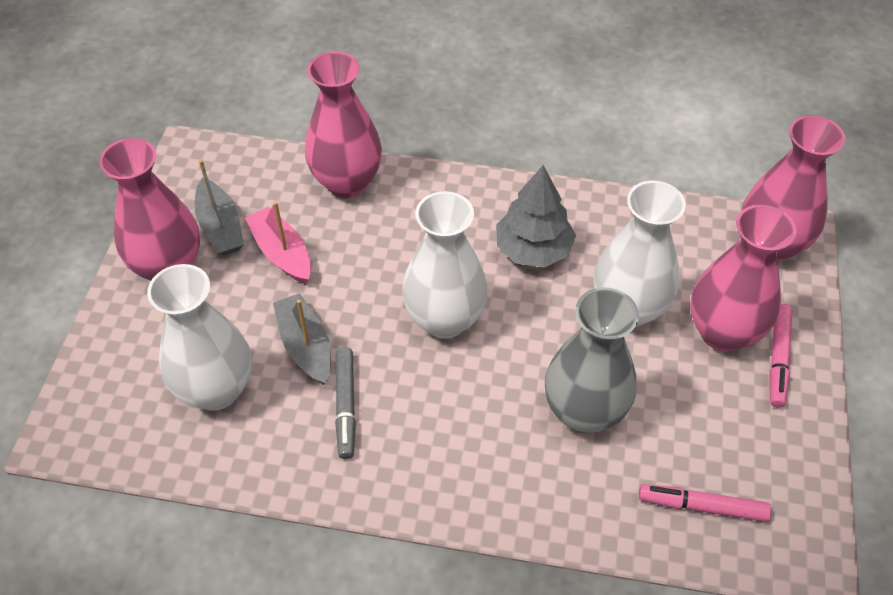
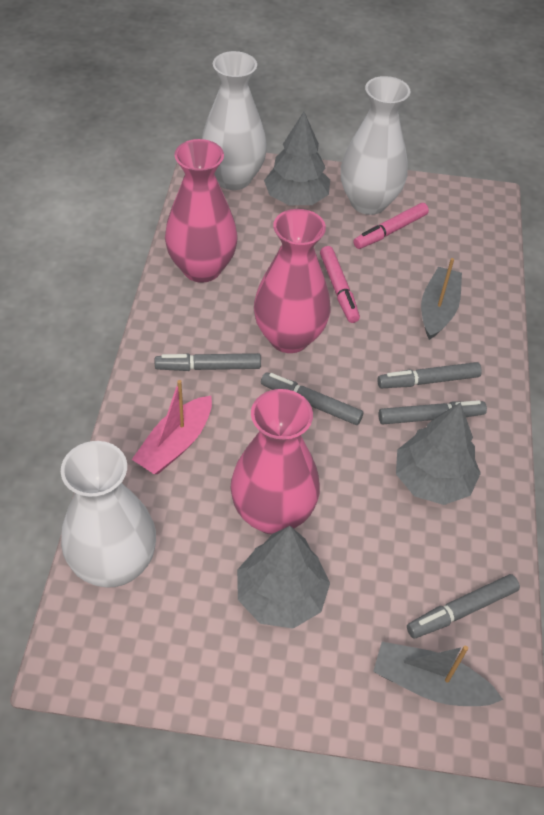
grey marker: [335,347,356,459] = 1 -> [155,353,261,371] [261,372,363,425] [377,362,482,388] [379,400,487,425] [407,574,520,638] = 5
grey tree: [496,165,576,268] = 1 -> [237,526,330,629] [264,112,330,205] [396,402,481,505] = 3
grey vase: [545,287,639,433] = 1 -> none = 0
pink vase: [99,138,200,281] [305,51,382,198] [690,204,796,352] [742,115,846,262] = 4 -> [165,139,238,283] [231,389,320,534] [254,209,330,353] = 3

